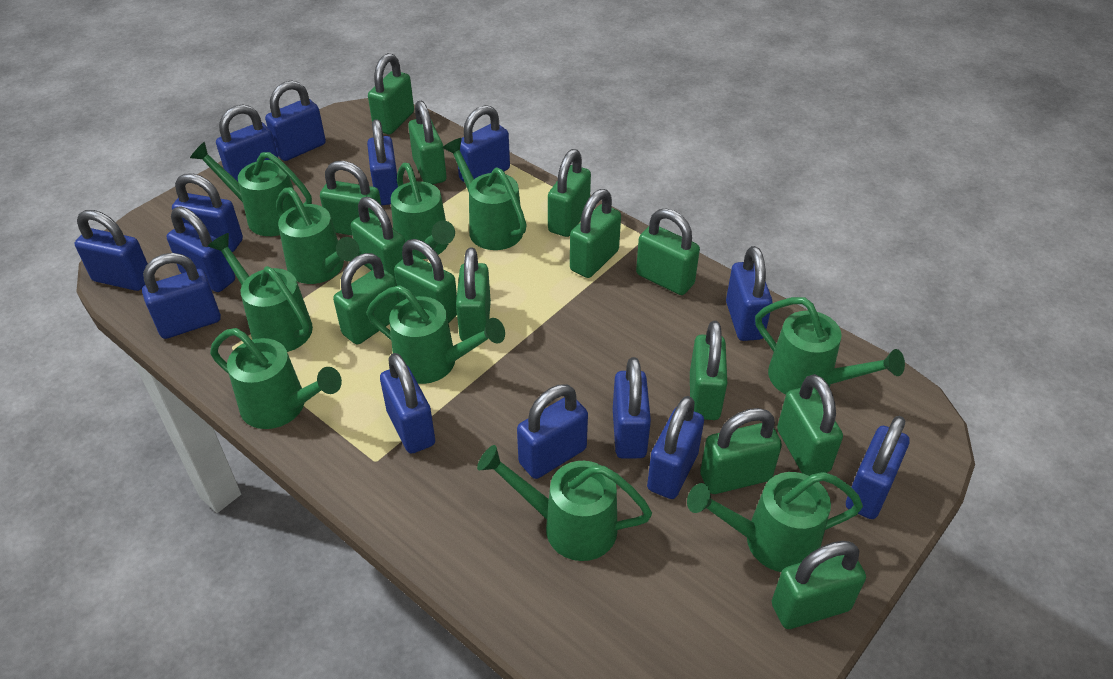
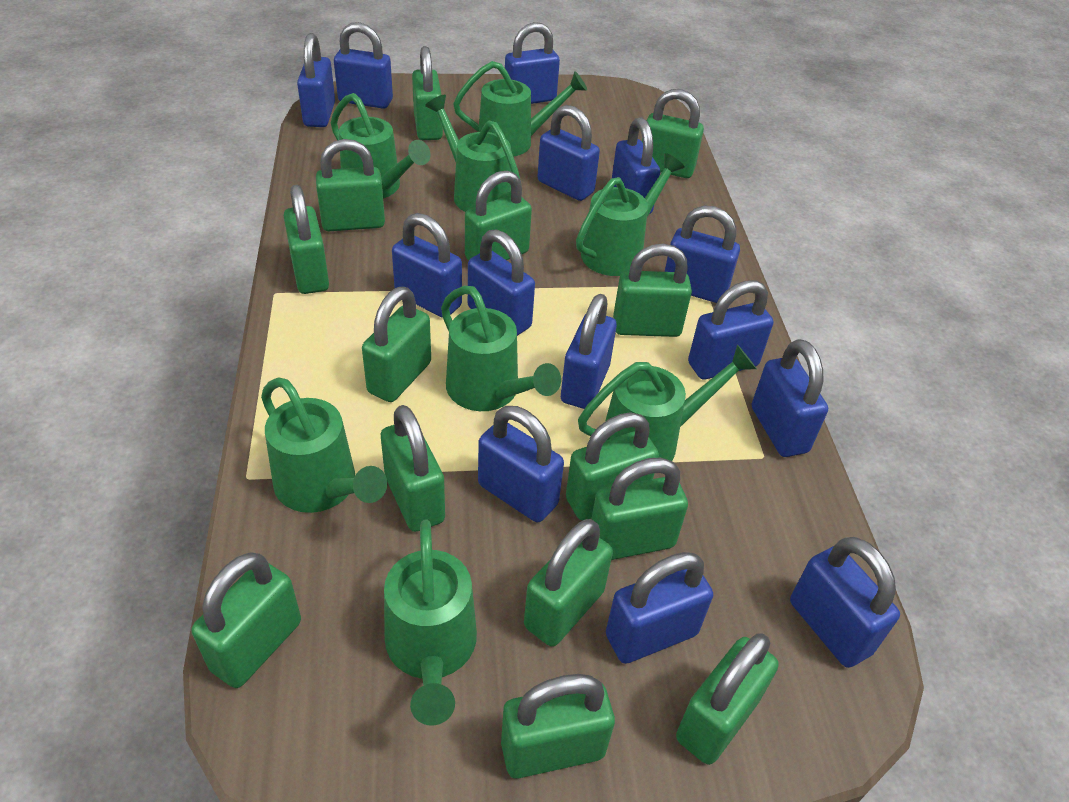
green watering can: [190,142,312,236] [208,233,313,352] [210,328,342,429] [276,187,359,284] [366,285,505,384] [391,163,455,259] [443,138,527,250] [477,445,652,561] [687,472,863,572] [755,297,905,395] = 10 -> [261,377,387,513] [331,93,431,198] [384,519,477,726] [425,95,520,212] [441,285,561,411] [453,61,587,157] [576,153,685,276] [578,345,757,461] = 8

